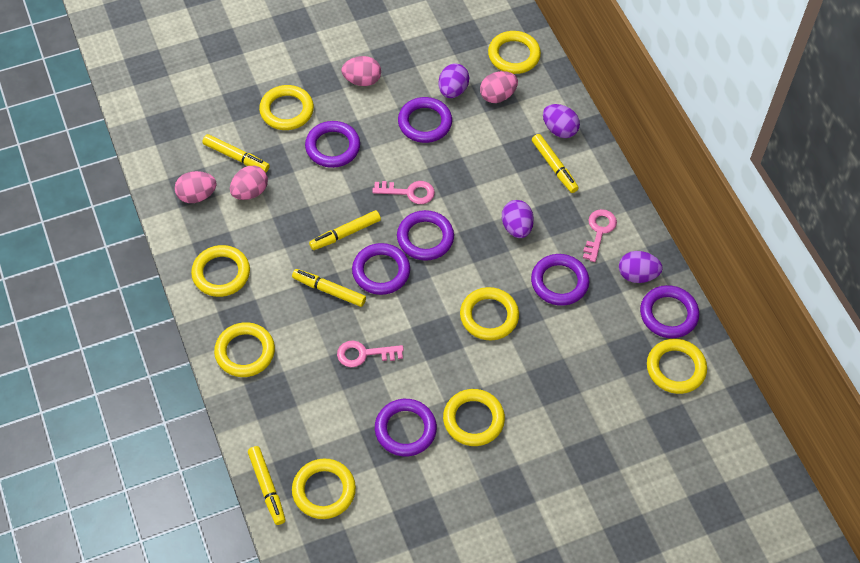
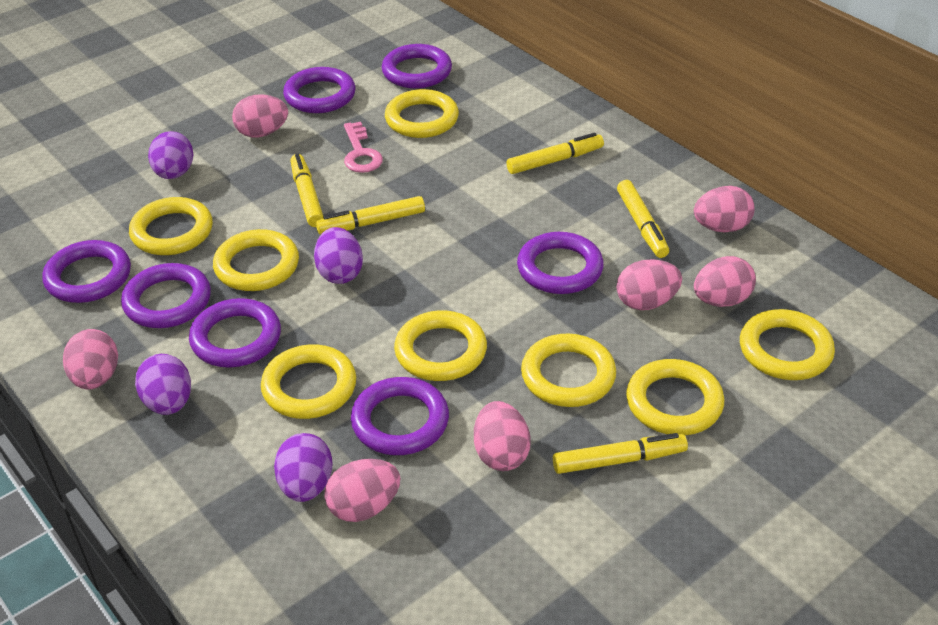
pink egg: [175,171,217,203] [230,166,268,200] [341,56,381,86] [480,71,518,103] = 4 -> [63,329,118,389] [232,94,288,138] [325,459,400,522] [474,401,531,471] [617,259,682,310] [694,186,754,232] [694,256,756,307] = 7
pink key: [337,341,404,367] [372,181,435,204] [583,209,617,262] = 3 -> [344,122,383,173] = 1

